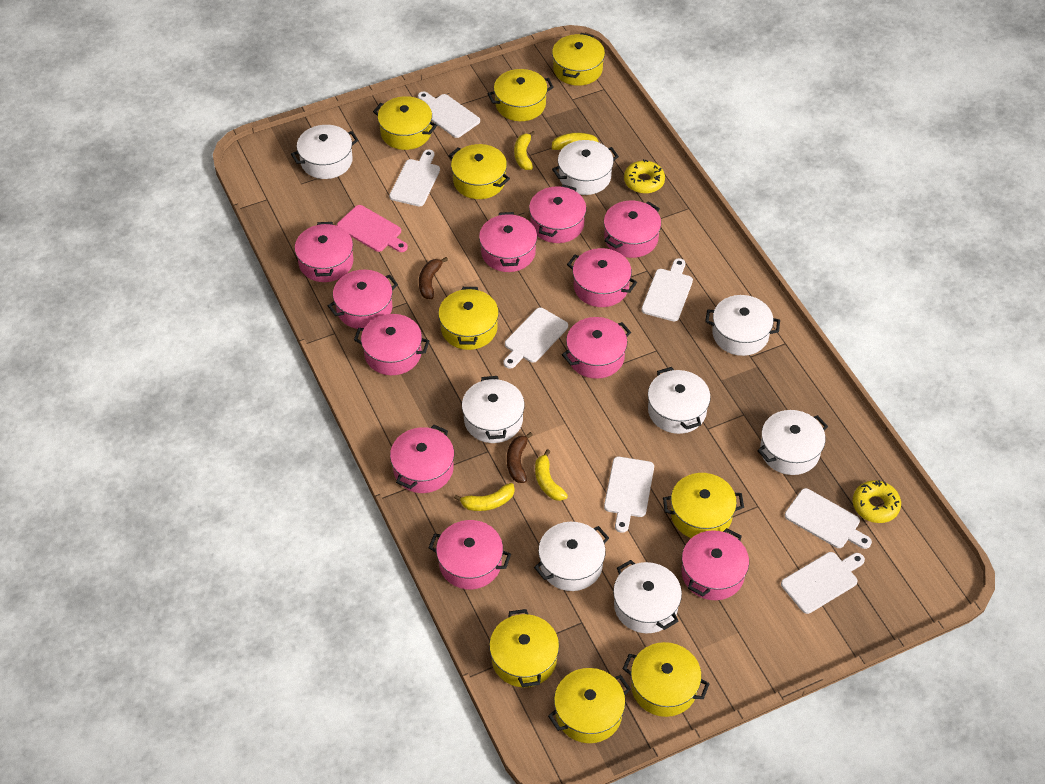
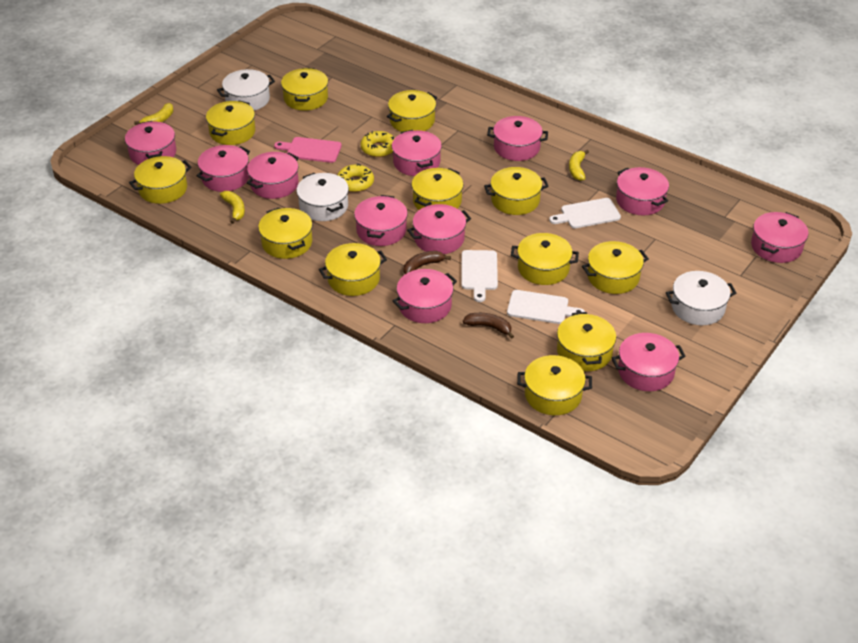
white cutting board: [389,150,440,207] [418,91,480,138] [503,308,568,369] [604,457,654,533] [641,258,693,322] [781,552,865,614] [785,488,872,549] = 7 -> [461,250,498,302] [507,290,585,324] [549,198,621,229] = 3
white pot: [291,125,358,179] [462,376,525,443] [534,522,609,591] [552,140,619,195] [613,560,682,633] [648,367,711,434] [705,295,780,356] [758,410,828,475] = 8 -> [217,69,275,111] [297,173,349,221] [666,271,737,325] = 3
yellow banana: [454,483,515,511] [514,131,535,170] [535,449,568,501] [552,133,599,150] = 4 -> [134,103,174,125] [220,191,245,224] [569,150,589,181] = 3
yellow pot: [373,96,437,150] [438,287,499,350] [449,144,510,199] [488,69,554,121] [489,609,559,687] [548,668,631,743] [552,33,605,86] [623,642,709,717] [663,473,744,538] = 9 -> [129,156,192,204] [206,101,255,145] [258,208,312,259] [281,68,328,111] [319,243,387,296] [387,90,437,132] [411,168,464,210] [484,167,548,215] [511,233,579,285] [517,355,592,415] [557,312,616,371] [582,241,649,294] = 12

